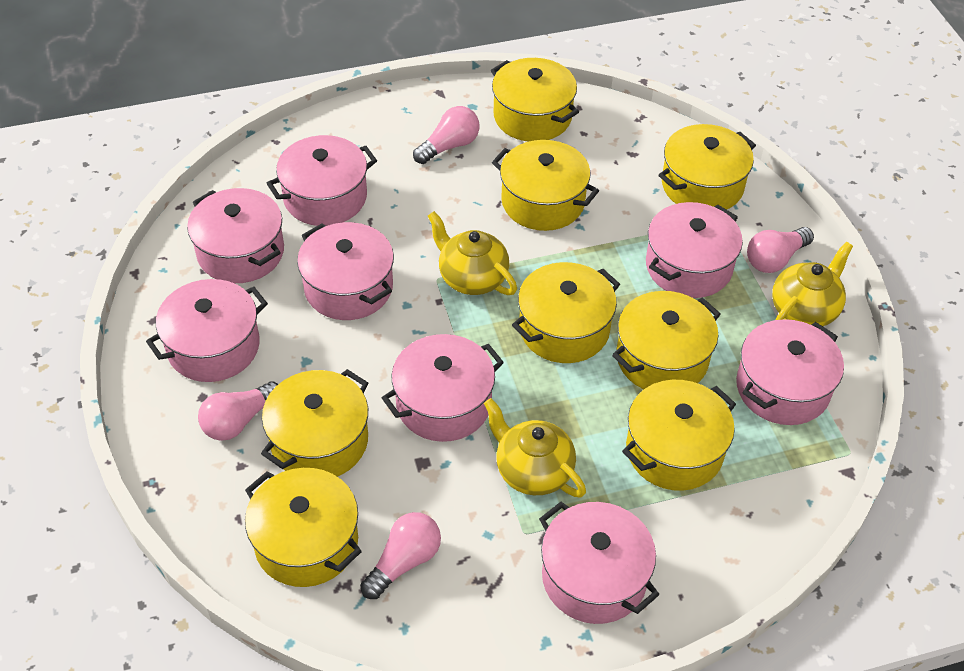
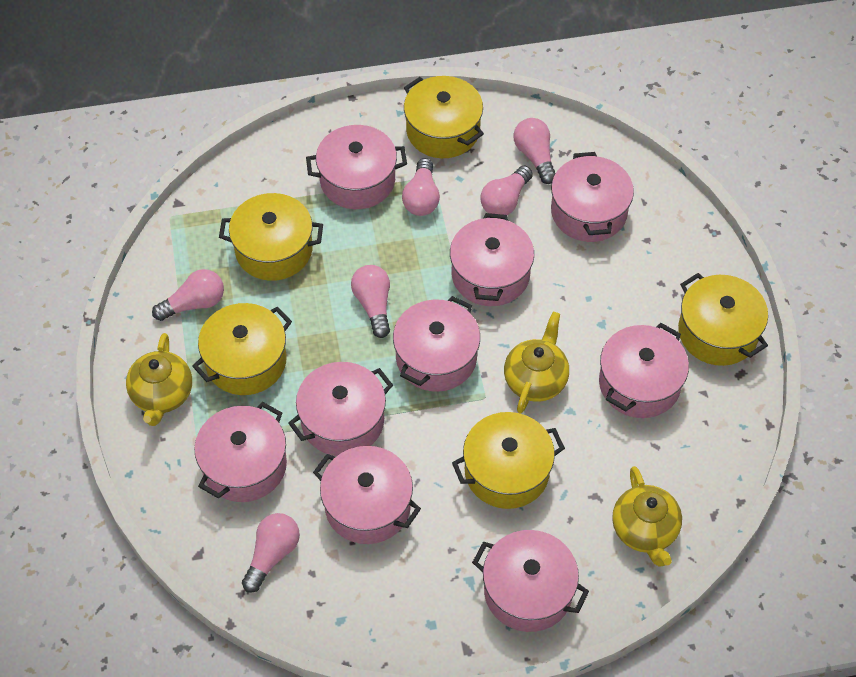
pink light bulb: [198,381,278,441] [360,512,441,599] [413,106,479,164] [747,227,814,273] = 4 -> [152,269,224,321] [242,513,300,593] [351,265,390,338] [402,158,440,216] [480,166,533,215] [514,118,556,184] = 6
pink pot: [146,279,268,382] [187,188,284,283] [267,135,377,226] [297,222,394,320] [382,334,504,442] [539,502,659,624] [646,202,743,298] [736,319,844,425] = 8 -> [194,402,287,502] [288,362,393,456] [306,125,407,209] [313,446,421,544] [393,296,480,392] [450,213,534,306] [472,530,589,632] [551,152,634,242] [599,323,689,418] = 9
yellow pot: [245,468,362,587] [261,369,368,477] [491,58,579,142] [492,140,599,231] [512,262,620,363] [612,291,721,389] [622,380,736,491] [659,124,756,210] = 8 -> [192,303,292,395] [219,193,323,281] [404,76,484,158] [452,412,565,509] [678,273,768,366] = 5

